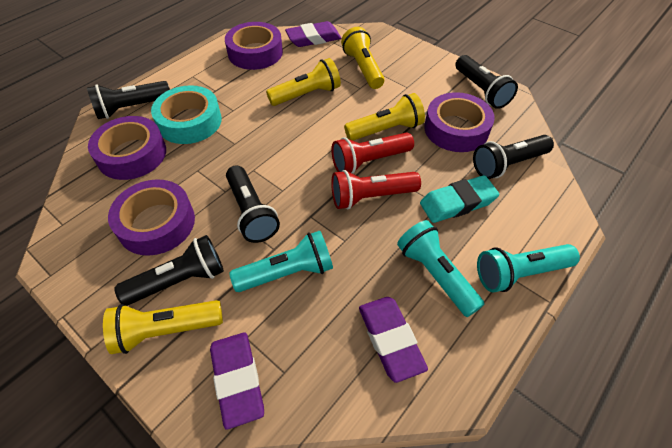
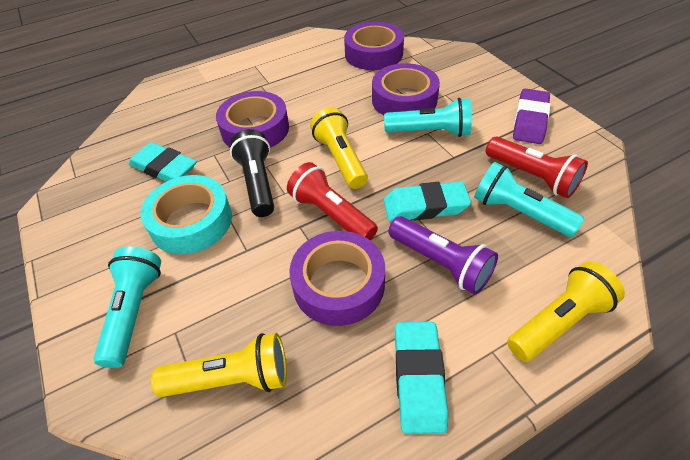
black flashlight: [87,81,170,119] [114,235,224,306] [226,165,280,243] [455,55,518,109] [473,135,554,179] = 5 -> [230,129,274,217] = 1
purple eraser: [210,332,264,430] [285,21,341,47] [359,297,428,383] = 3 -> [513,89,550,144] = 1
purple flashlight: none = 0 -> [388,216,498,295] = 1
turquoise eraser: [420,175,499,223] = 1 -> [129,142,197,182] [384,181,471,222] [395,322,448,434] = 3
yellow flashlight: [103,300,223,354] [266,58,341,106] [341,27,385,89] [344,93,425,141] = 4 -> [151,333,287,397] [310,107,368,189] [507,261,625,362] = 3

